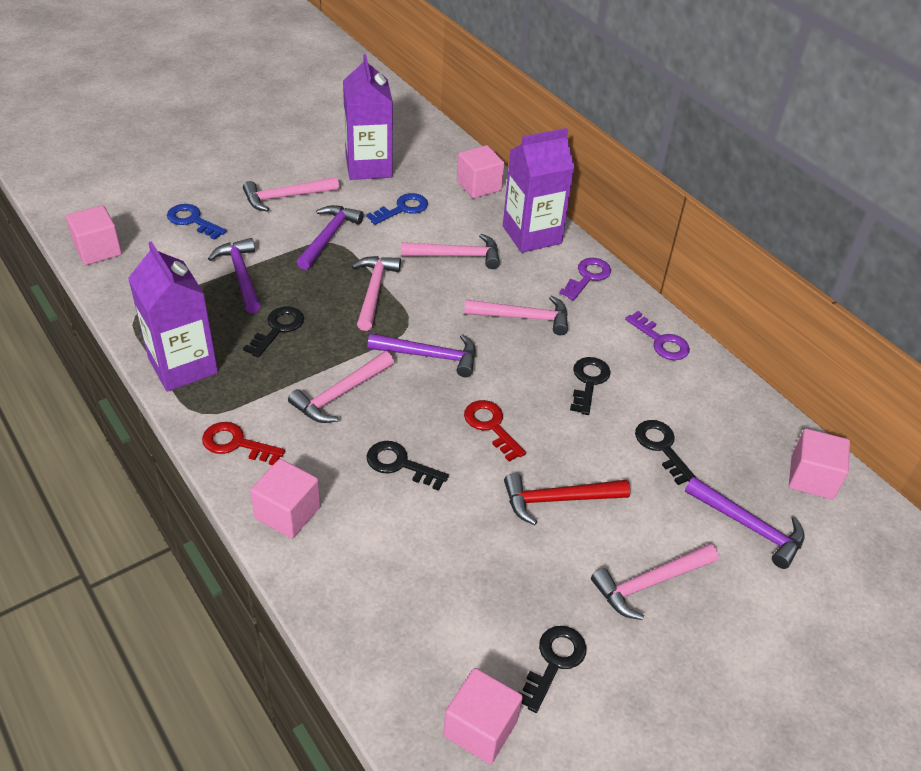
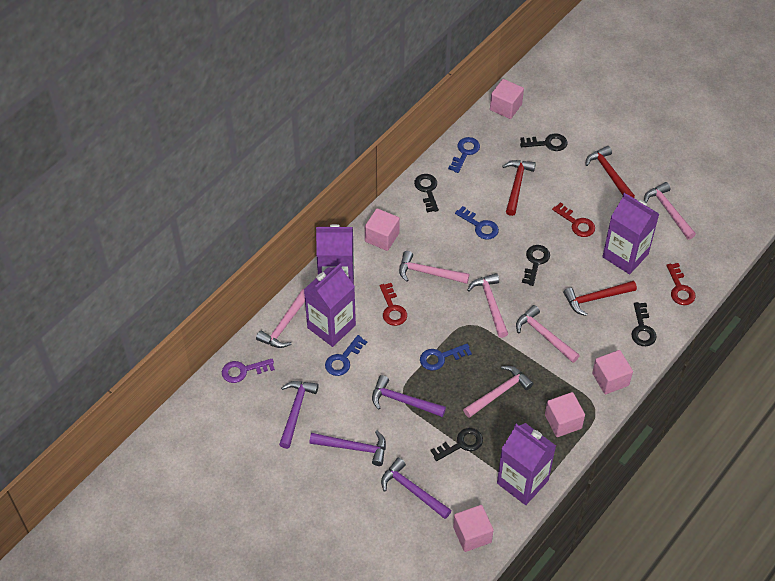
blue key: [167,204,227,240] [366,193,428,225] = 2 -> [325,335,367,376] [420,344,472,371] [448,137,480,173] [455,206,499,239] = 4
purple carton: [128,241,218,392] [343,54,393,180] [503,128,575,253] = 3 -> [304,264,356,347] [316,224,354,285] [497,423,556,505] [602,193,659,274] = 4
purple key: [559,258,611,301] [625,311,690,360] = 2 -> [222,359,275,383] = 1
red hammer: [504,473,630,525] = 1 -> [503,160,536,216] [563,281,637,316] [585,146,635,198] = 3
red key: [202,422,285,465] [464,400,526,462] = 2 -> [380,283,407,326] [552,202,595,237] [666,263,696,305] = 3

